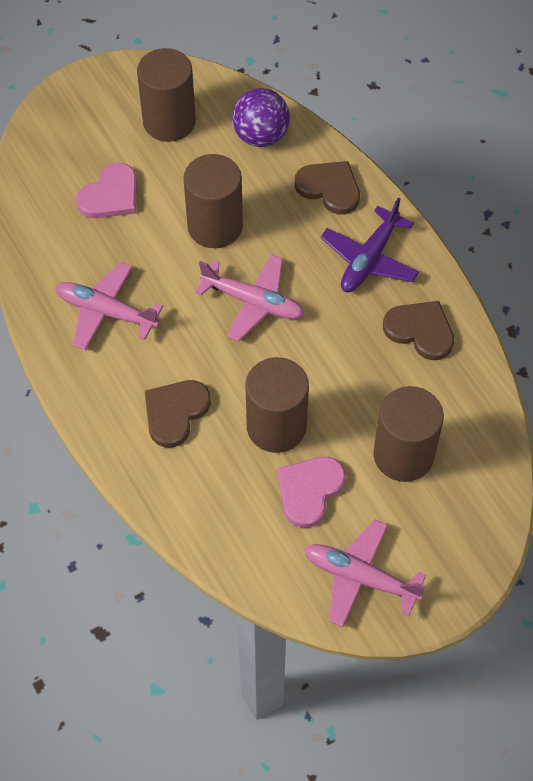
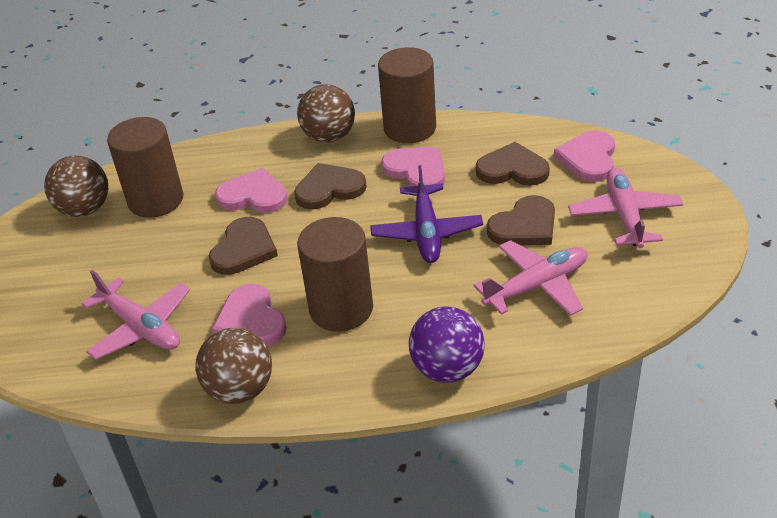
brown ball: none = 0 -> [44,155,108,217] [195,328,272,404] [297,84,355,143] = 3
brown cylinder: [137,48,196,142] [183,154,243,248] [245,357,309,453] [373,386,444,482] = 4 -> [107,117,183,218] [297,217,373,332] [378,47,436,143] = 3
brown heart: [145,380,211,448] [295,161,360,215] [383,301,454,360] = 3 -> [209,217,278,275] [294,163,367,210] [476,142,550,186] [487,195,555,245] = 4
pink heart: [76,163,137,219] [277,457,346,528] = 2 -> [212,284,287,346] [215,168,288,213] [381,148,445,187] [554,130,615,182] = 4

